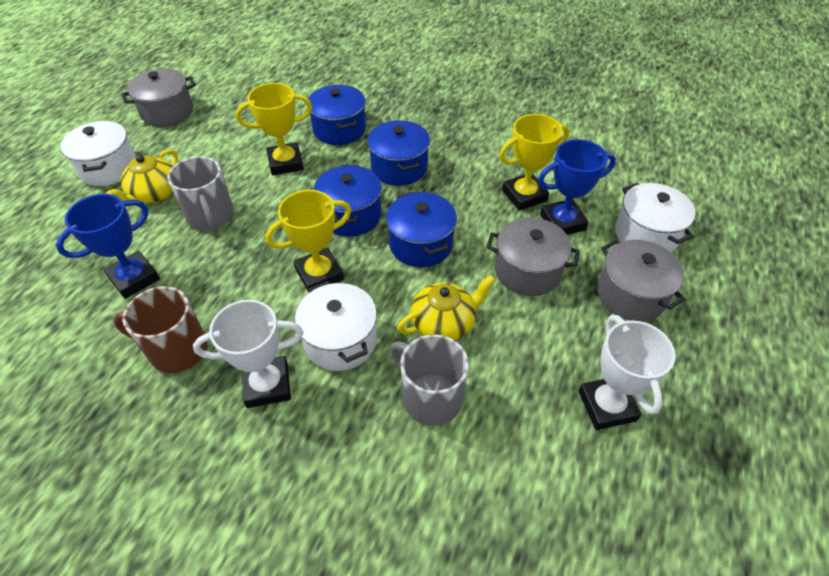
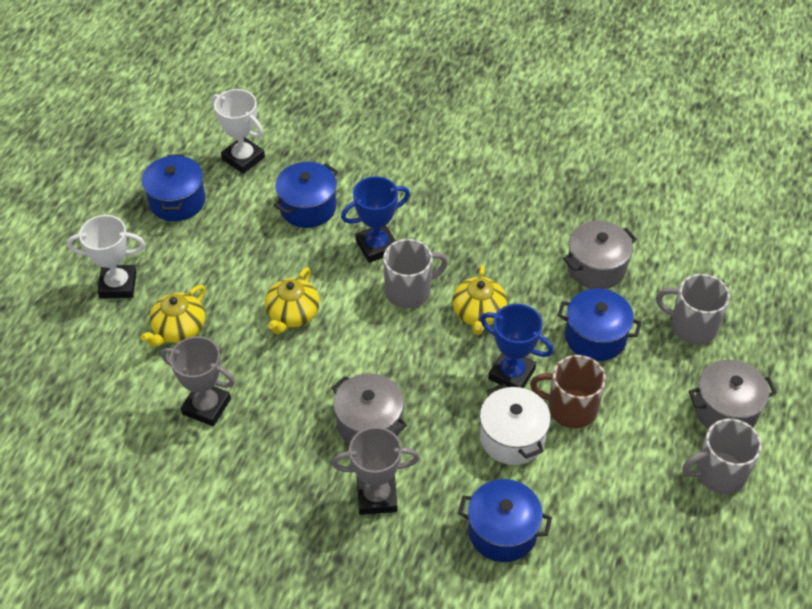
grey mug: [167,156,234,231] [390,334,469,426] = 2 -> [383,239,448,308] [656,274,730,345] [682,419,762,494] = 3
grey trophy: none = 0 -> [161,336,235,426] [332,427,420,515] = 2
white pot: [60,121,136,186] [295,281,377,371] [615,183,696,252] = 3 -> [480,384,551,465] = 1
yellow teapot: [107,149,178,207] [397,275,495,340] = 2 -> [141,285,205,347] [265,267,320,334] [452,265,507,335] = 3
yellow trophy: [236,83,312,175] [265,190,351,291] [499,114,569,211] = 3 -> none = 0

